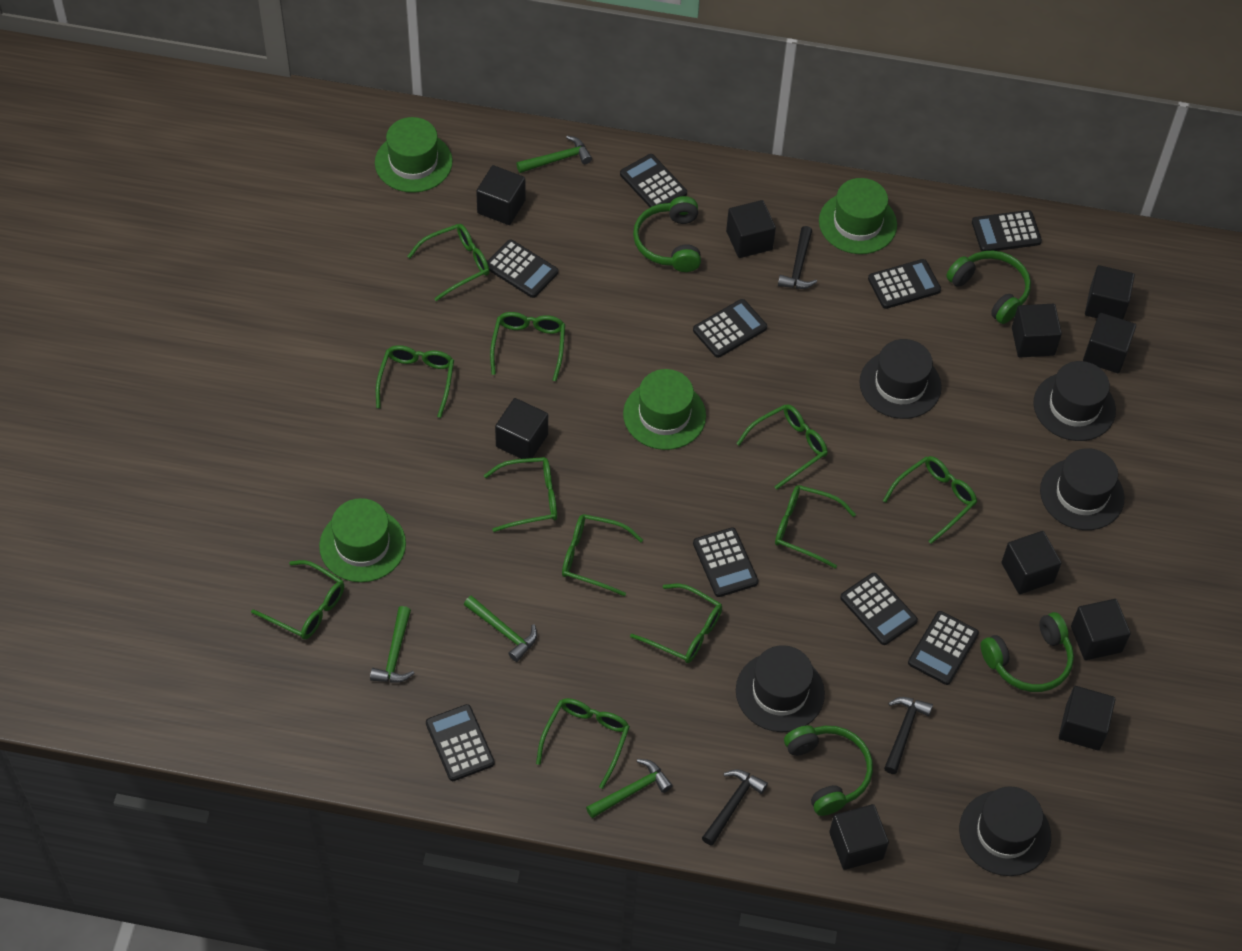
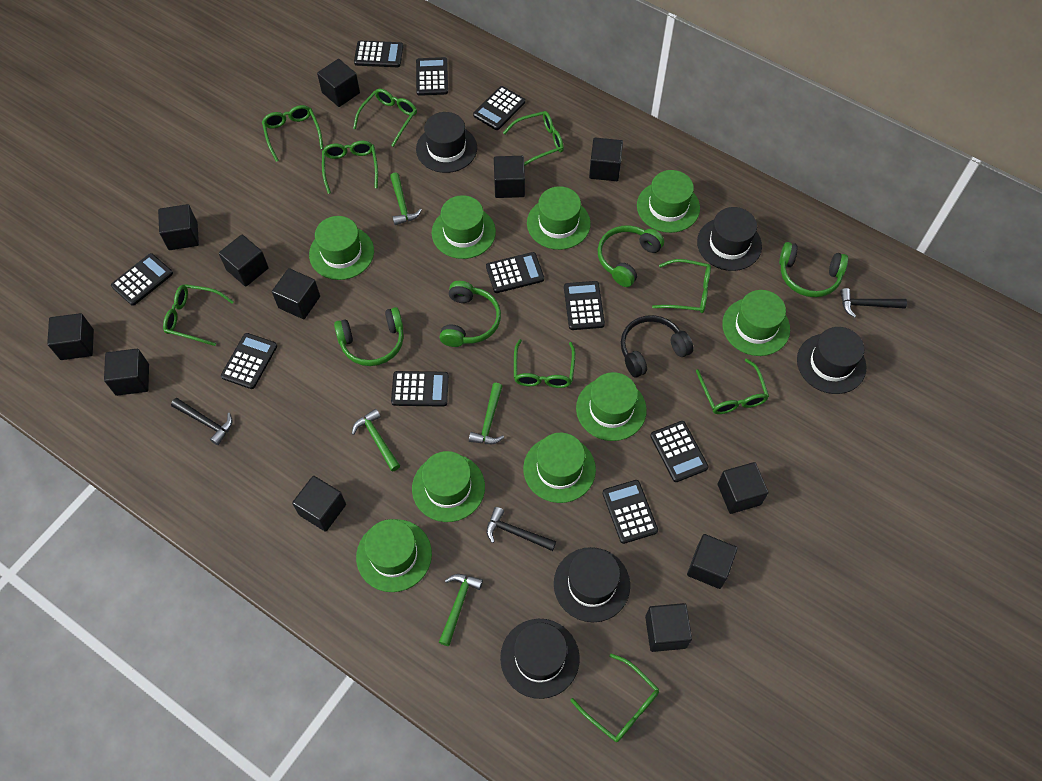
black calculator: [426,704,495,781] [487,239,558,298] [620,154,687,207] [693,299,767,358] [693,527,758,597] [840,573,918,645] [868,259,941,309] [908,611,979,685] [972,210,1042,251] = 9 -> [111,253,173,306] [221,333,277,389] [354,41,403,67] [391,371,449,407] [416,57,448,96] [473,86,525,130] [486,252,544,293] [564,281,605,330] [602,480,658,544] [650,421,709,482] = 10
black cube: [476,165,526,225] [495,398,548,459] [726,200,776,258] [829,804,889,870] [1002,531,1061,594] [1012,304,1062,357] [1059,686,1116,751] [1071,599,1131,660] [1083,313,1136,373] [1085,265,1135,319] = 10 -> [47,313,94,360] [104,349,149,396] [158,204,199,250] [219,234,269,287] [272,268,320,319] [292,476,346,532] [317,59,360,107] [494,156,525,198] [589,138,623,181] [645,603,692,652] [687,534,738,589] [718,462,769,514] = 12
black headphones: none = 0 -> [621,315,693,378] = 1
green glasses: [251,560,344,639] [376,345,454,418] [407,224,489,301] [484,457,557,532] [490,312,565,381] [536,698,630,789] [562,514,643,596] [630,584,722,663] [736,404,827,490] [775,485,856,568] [883,456,977,544] = 11 -> [163,284,234,346] [262,105,323,162] [322,141,378,194] [353,89,417,147] [503,111,564,166] [514,339,575,388] [570,653,659,742] [652,259,711,313] [696,358,769,414] = 9
green hat: [319,498,406,582] [375,117,453,193] [623,369,706,450] [819,178,897,254] = 4 -> [309,216,374,280] [356,519,432,592] [412,451,485,522] [432,195,496,259] [523,433,596,503] [527,186,591,250] [576,372,647,441] [637,170,700,233] [722,290,790,356] = 9

